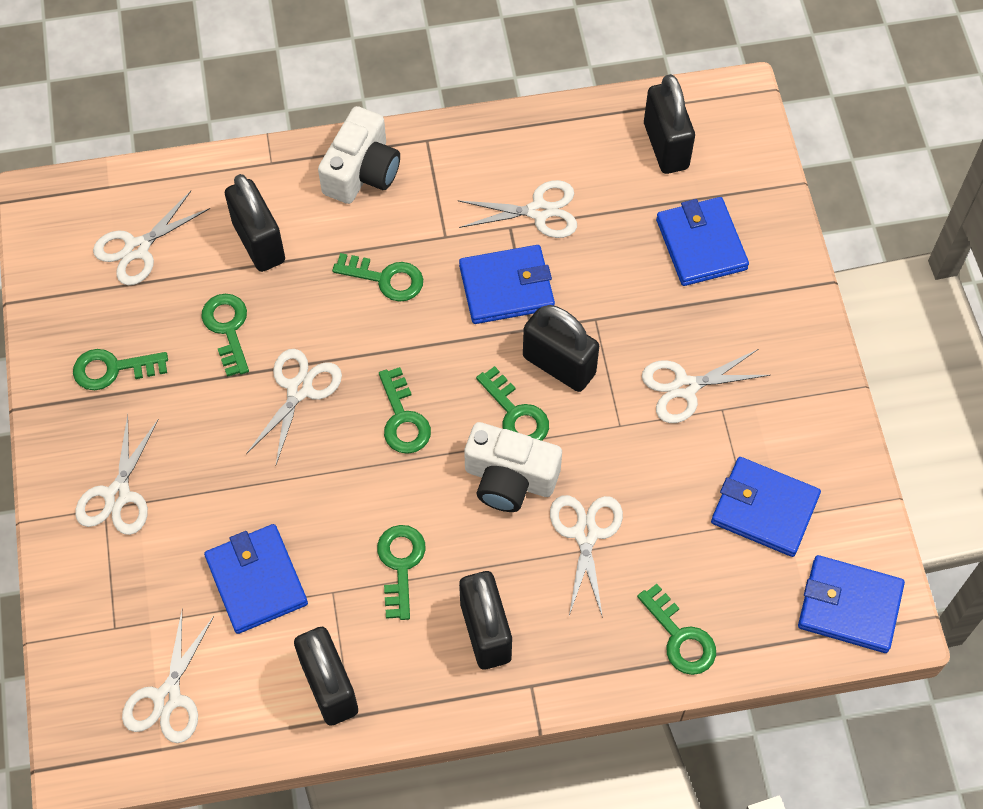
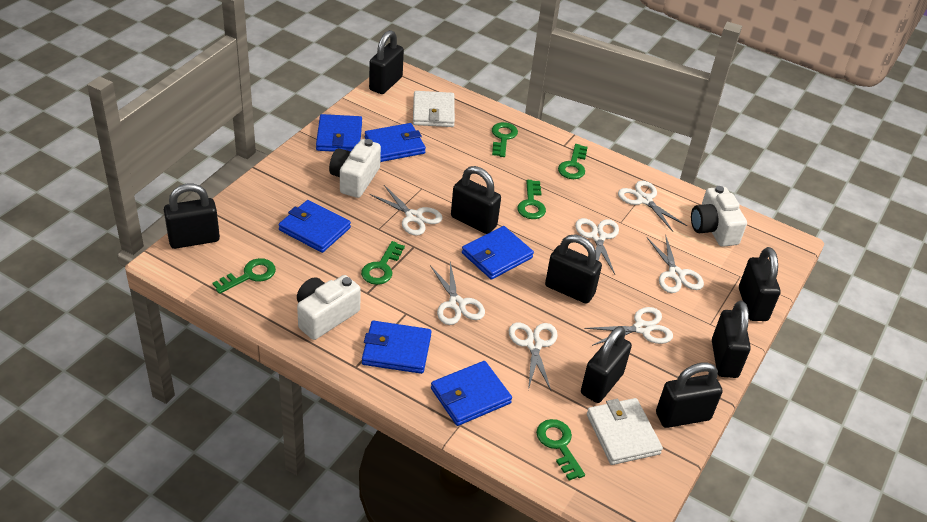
black padlock: [225,174,285,272] [294,627,358,726] [459,571,512,669] [523,305,599,392] [644,74,695,174] = 5 -> [164,184,220,249] [369,30,404,94] [451,166,501,234] [545,235,602,304] [581,326,632,403] [656,362,723,428] [712,301,751,378] [739,247,781,321] = 8
blue wallet: [204,524,308,634] [459,245,555,324] [656,197,749,286] [711,457,821,557] [798,555,905,653] = 5 -> [279,200,351,253] [316,114,362,152] [362,321,432,374] [365,123,426,162] [431,361,512,426] [462,226,534,280] = 6
green key: [73,349,168,390] [201,294,249,377] [332,253,423,302] [377,525,426,620] [379,367,431,454] [476,366,549,441] [637,584,716,675] = 7 -> [212,258,276,294] [361,241,405,285] [492,122,518,157] [517,180,546,219] [536,419,585,480] [558,144,588,179] = 6
white camera: [318,106,400,204] [464,422,562,512] = 2 -> [297,275,361,340] [329,139,381,198] [691,186,747,247] = 3
white wallet: none = 0 -> [413,91,455,127] [587,398,663,465] = 2

